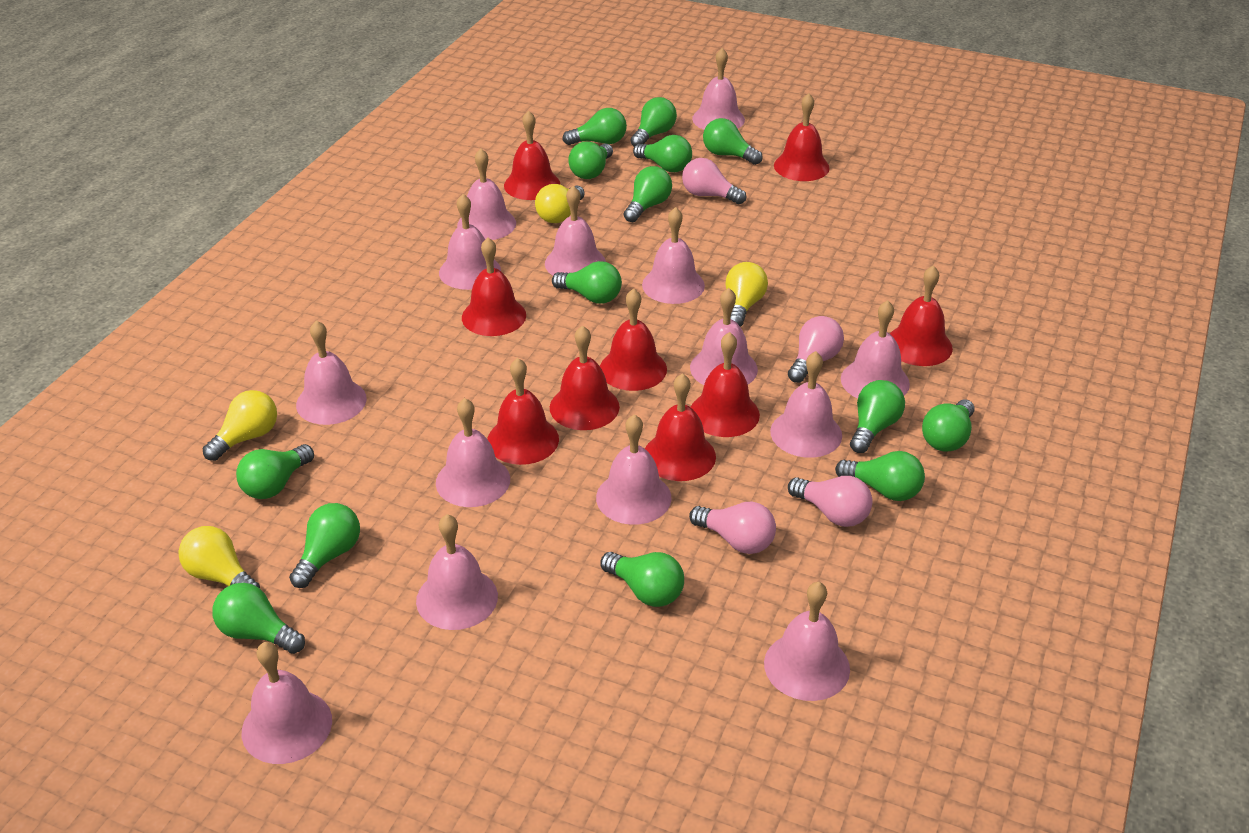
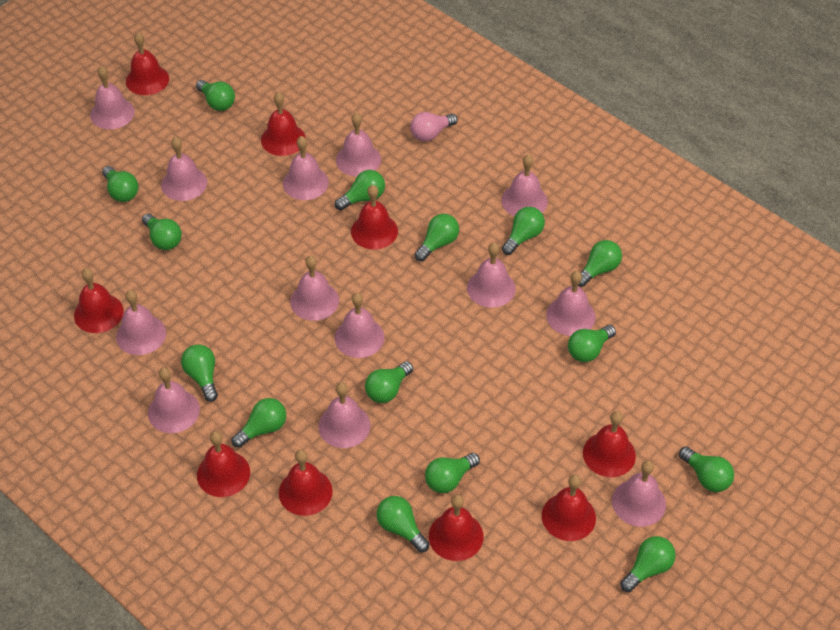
green light bulb: [212,583,305,654] [236,444,314,499] [289,503,360,588] [552,261,622,304] [562,108,627,145] [568,141,613,179] [600,552,684,607] [624,166,672,222] [630,97,677,147] [633,135,692,172] [703,118,763,165] [835,451,925,501] [850,380,905,453] [922,399,975,452] = 14 -> [102,166,138,202] [142,213,182,250] [181,344,218,402] [196,80,235,111] [232,398,286,448] [335,170,385,210] [365,361,413,403] [376,496,429,552] [415,214,459,262] [425,453,480,493] [502,207,545,255] [568,325,616,362] [578,240,622,287] [620,536,676,592] [679,447,734,492] = 15
pink bell: [242,642,332,764] [296,320,367,425] [416,514,498,630] [436,398,510,507] [439,194,501,290] [457,148,516,240] [545,186,606,276] [596,414,672,525] [642,207,705,304] [690,288,758,385] [692,48,745,130] [764,582,850,701] [770,351,842,458] [841,300,910,399] = 14 -> [90,66,135,129] [116,290,166,355] [148,367,200,433] [161,137,207,201] [283,136,329,200] [290,256,339,321] [318,382,371,448] [335,293,384,358] [336,113,381,177] [467,243,516,307] [501,154,548,217] [546,271,596,336] [612,460,666,527] = 13
pink light bulb: [682,158,746,204] [689,502,776,554] [788,316,844,383] [788,476,873,527] = 4 -> [410,112,458,142] = 1
yellow light bulb: [178,526,260,588] [203,390,277,461] [535,184,585,223] [726,262,768,327] = 4 -> none = 0

